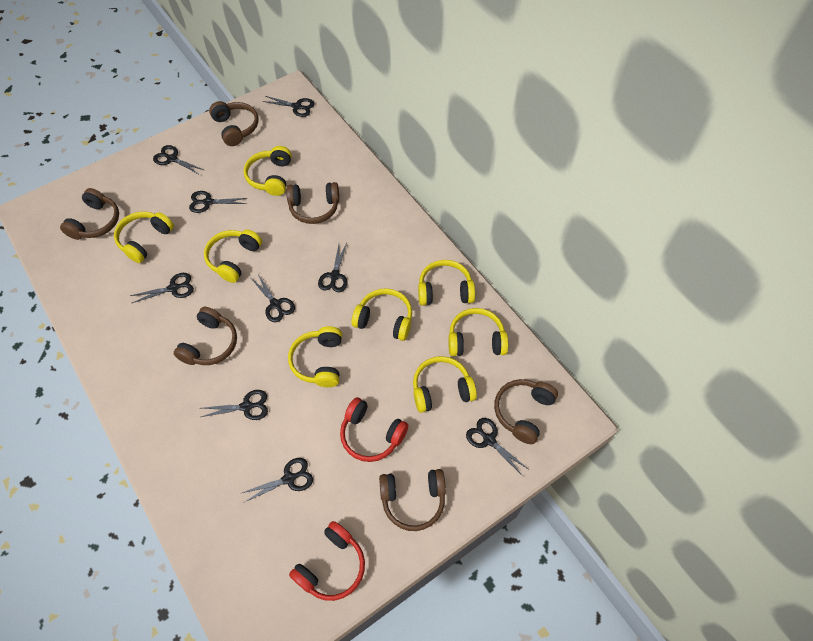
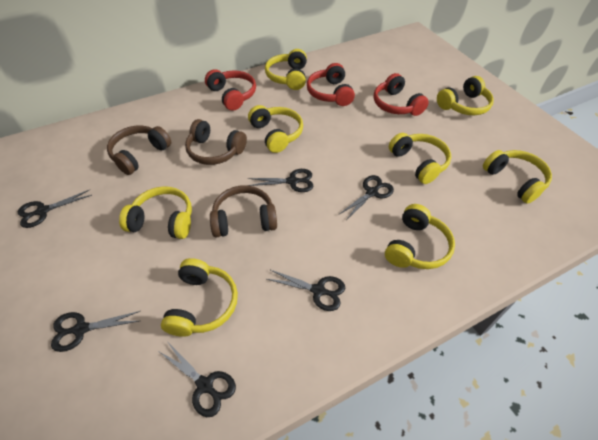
black scissors: [130,273,194,303] [153,145,204,174] [189,191,247,213] [201,390,268,420] [242,458,313,503] [251,274,295,322] [262,96,314,117] [318,243,348,292] [466,418,528,476] = 9 -> [18,190,92,228] [51,311,140,352] [160,344,236,417] [248,169,313,192] [267,270,345,311] [340,175,394,220] = 6
brown headphones: [60,188,119,240] [174,307,237,365] [209,101,258,146] [286,182,339,224] [379,469,446,531] [494,379,558,444] = 6 -> [107,126,171,175] [185,119,247,165] [210,185,277,238] = 3
red headphones: [289,521,365,601] [340,397,408,462] = 2 -> [205,69,256,111] [307,63,355,106] [374,73,429,116] = 3

